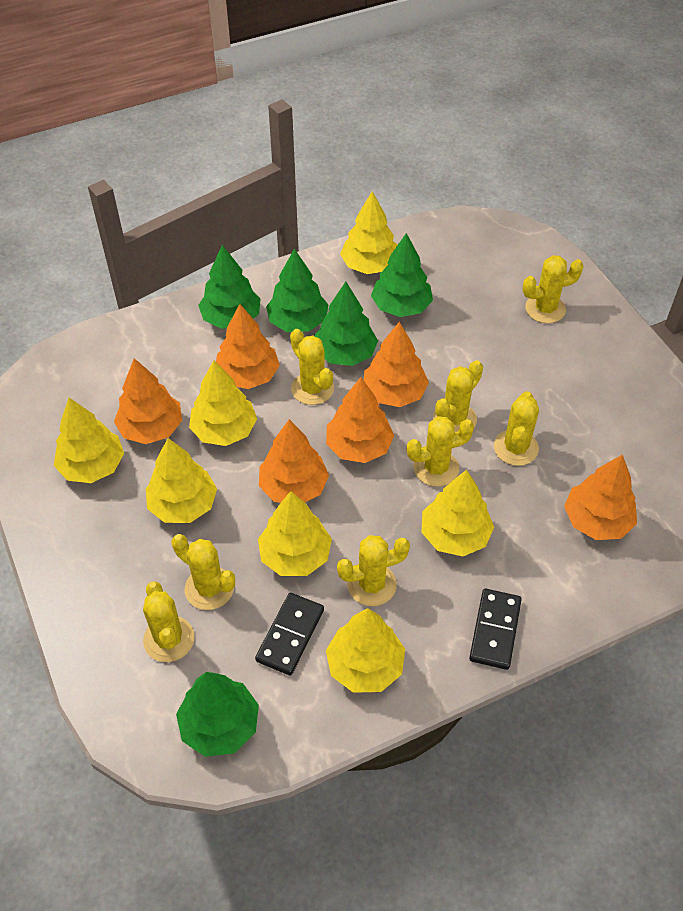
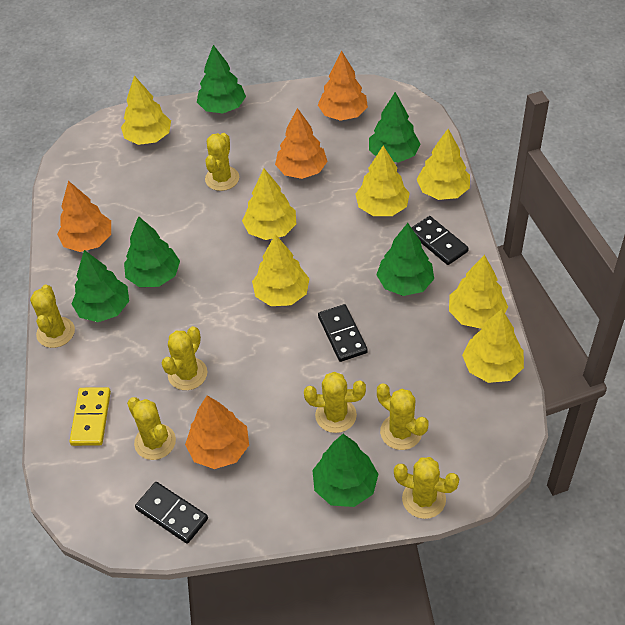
black domino: [255,593,324,675] [469,589,522,670] = 2 -> [135,482,208,544] [318,304,368,362] [411,216,469,265] = 3
green tree: [176,672,259,757] [198,245,261,329] [266,249,329,332] [315,282,378,366] [371,233,433,317] = 5 -> [72,250,129,322] [124,216,180,287] [197,45,246,113] [312,434,378,507] [369,92,420,162] [376,223,434,296] = 6
orange tree: [114,358,182,444] [216,304,280,389] [259,419,329,503] [326,377,394,463] [364,322,429,407] [564,454,637,540] = 6 -> [57,181,111,252] [185,395,249,469] [275,108,328,179] [318,51,368,121] = 4
yellow cactus: [143,581,195,662] [172,534,235,610] [290,329,334,405] [337,535,410,606] [407,416,474,487] [433,360,483,433] [494,391,539,466] [523,255,584,323] = 8 -> [30,284,75,348] [127,397,176,460] [162,326,207,390] [205,133,239,191] [304,372,366,433] [377,383,429,450] [394,457,459,519] = 7
yellow domino: none = 0 -> [69,387,111,446] = 1

